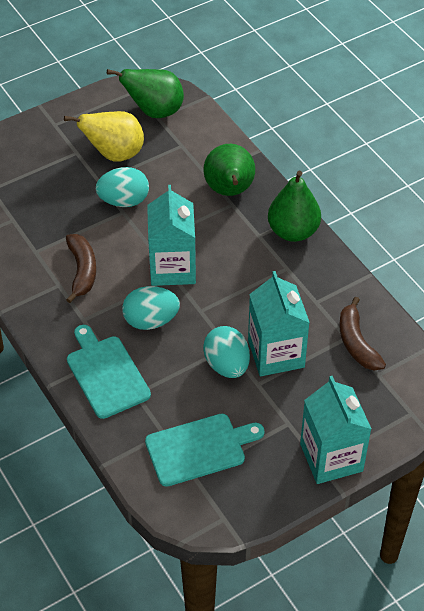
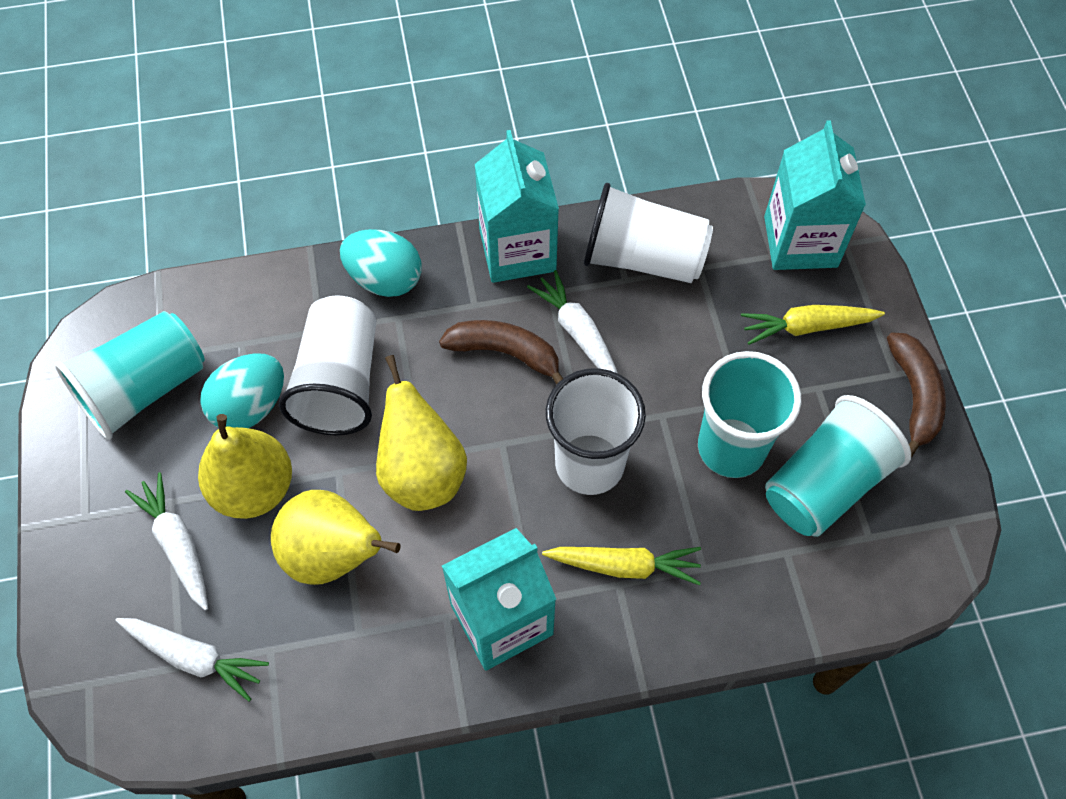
green pear: [107,69,184,118] [203,144,255,196] [268,171,321,242] = 3 -> none = 0
turquoise cup: none = 0 -> [55,311,205,440] [698,351,801,478] [765,395,911,537] = 3
turquoise cutting board: [67,325,151,419] [145,414,265,487] = 2 -> none = 0
turquoise egg: [96,167,149,207] [122,286,180,330] [203,326,250,378] = 3 -> [200,353,284,428] [340,229,421,297] = 2
white carrot: none = 0 -> [115,618,269,702] [125,472,208,611] [527,270,618,373] = 3
white cup: none = 0 -> [279,295,376,435] [546,368,646,495] [584,183,713,283] = 3
yellow carrot: none = 0 -> [542,547,701,585] [741,305,885,345] = 2
yellow pear: [64,111,144,161] = 1 -> [198,414,292,519] [271,490,401,585] [376,355,467,511] = 3

